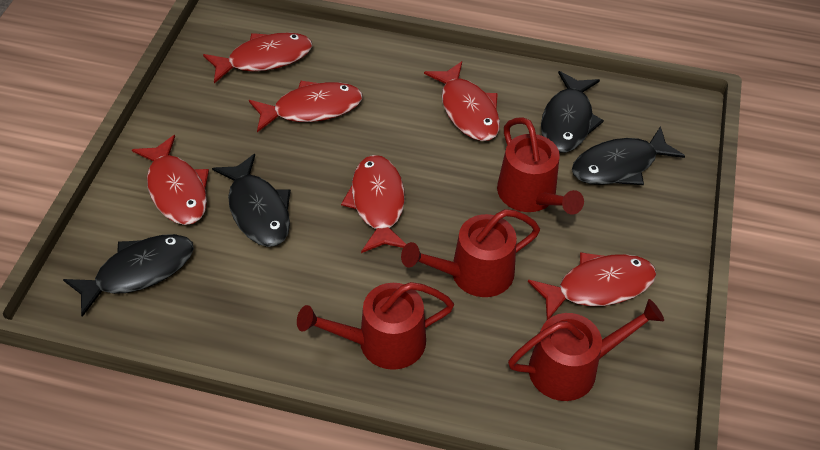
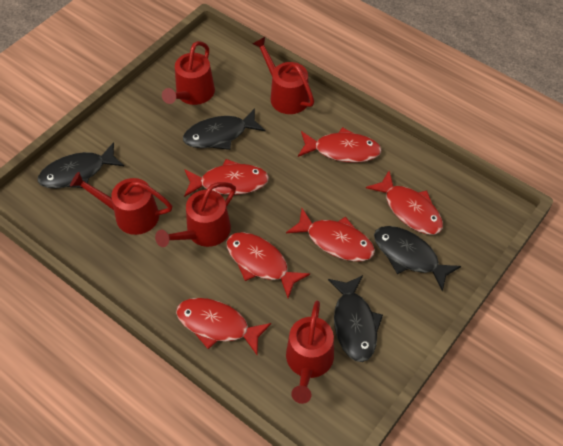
red watering can: [297,282,454,370] [401,209,540,297] [497,117,584,215] [508,299,664,401] = 4 -> [70,172,172,235] [155,182,236,247] [162,41,215,105] [253,37,314,114] [286,301,334,404] = 5

